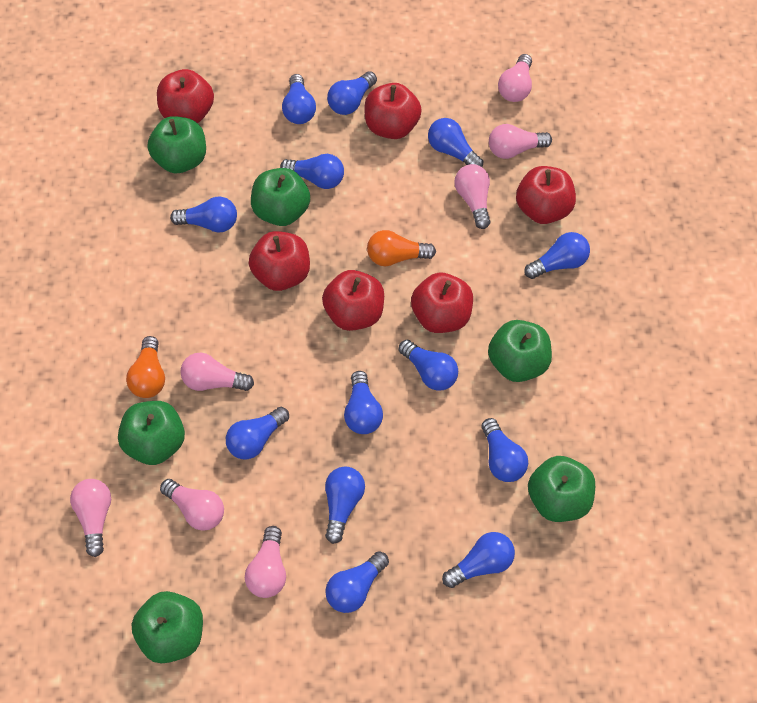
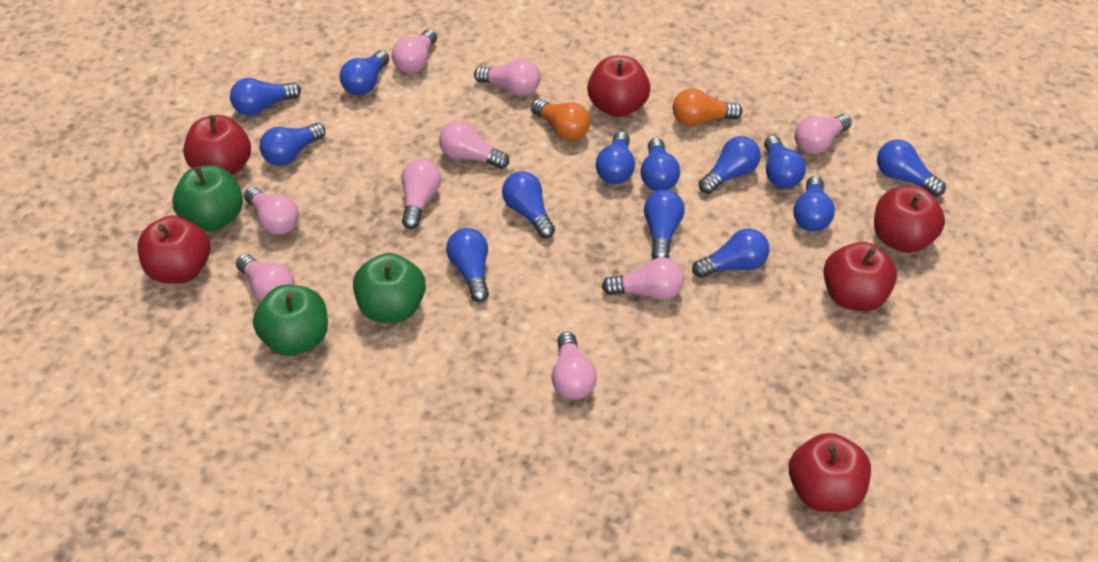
green apple: [118,401,185,465] [132,591,203,663] [148,116,206,173] [251,168,310,226] [488,320,552,382] [528,456,595,522] = 6 -> [172,165,243,231] [253,285,328,356] [353,253,426,323] = 3
pink light bulb: [70,479,111,557] [160,479,224,531] [180,353,254,391] [245,526,286,598] [454,164,491,229] [489,124,552,159] [498,54,532,102] = 7 -> [236,254,295,302] [244,187,299,235] [392,29,437,74] [401,159,441,229] [439,121,509,169] [474,59,540,96] [551,332,597,400] [602,257,684,300] [795,114,852,154] = 9

